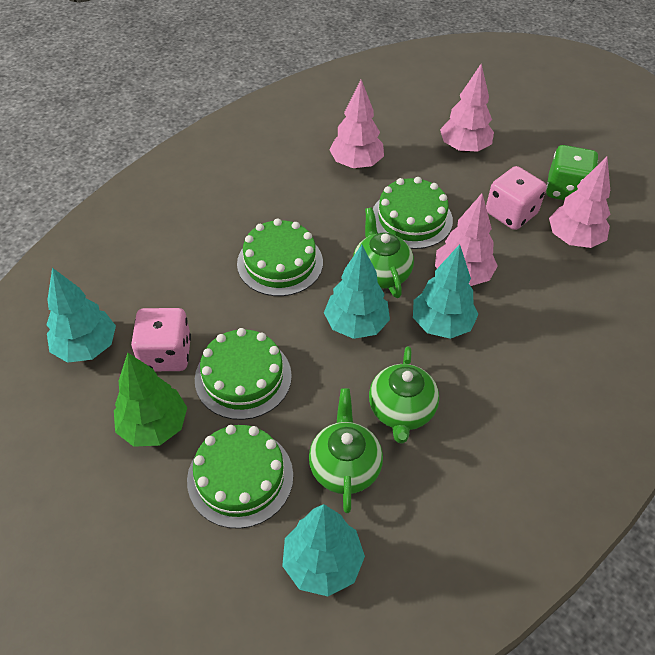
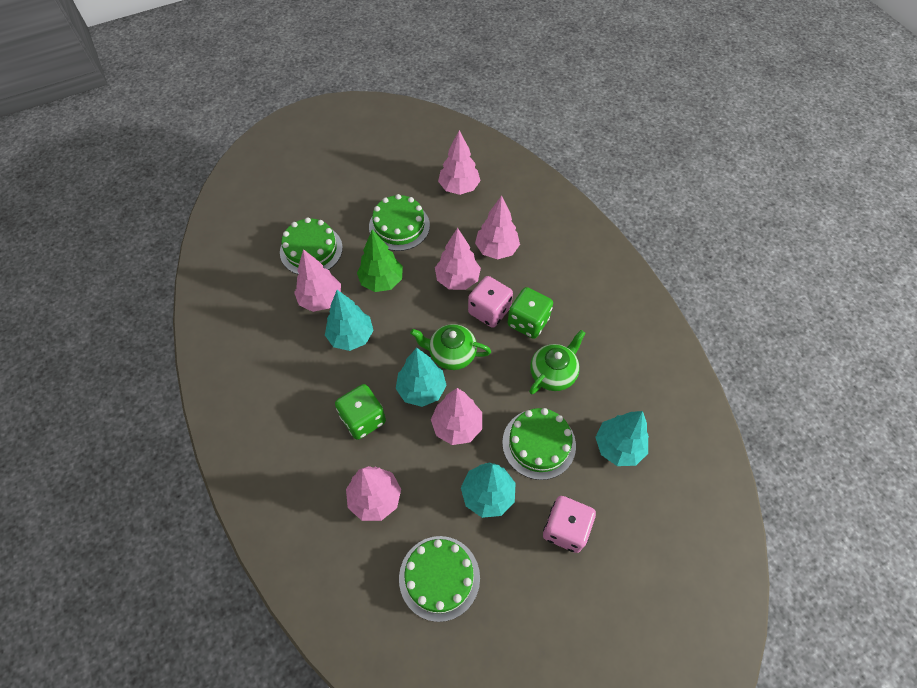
green dice: [546,145,598,200] = 1 -> [335,384,386,440] [507,287,553,339] = 2
green teapot: [309,388,383,513] [353,207,414,298] [369,346,439,444] = 3 -> [410,324,491,370] [529,330,585,394] = 2
pink tree: [329,80,384,168] [435,194,498,286] [440,64,494,153] [549,157,610,248] = 4 -> [294,249,341,312] [346,466,401,521] [431,388,482,445] [435,228,481,290] [438,130,480,195] [475,196,520,259] = 6

